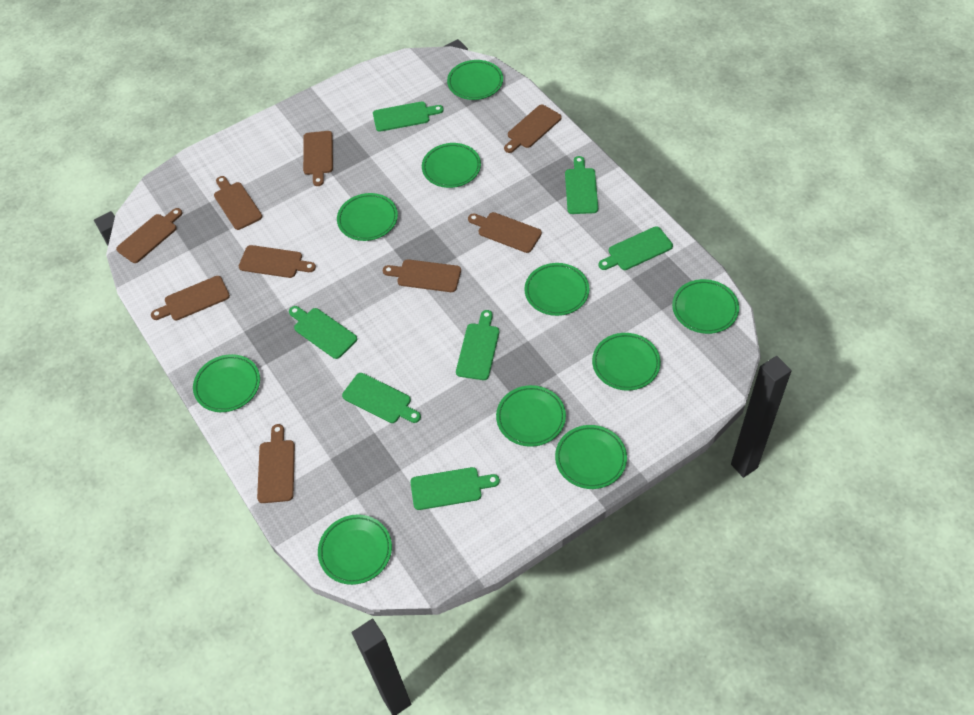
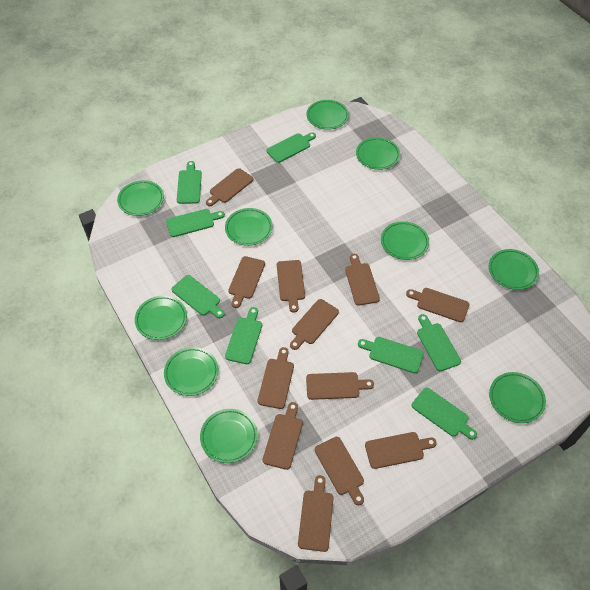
brown cutting board: [116,208,182,263] [151,276,230,320] [214,176,262,230] [239,245,316,278] [257,424,295,503] [303,131,333,186] [383,259,461,292] [468,212,542,253] [504,105,562,153] = 9 -> [206,168,253,206] [228,256,265,308] [258,347,294,409] [263,402,303,470] [277,260,305,313] [290,299,339,350] [298,475,333,552] [306,372,374,400] [315,437,364,505] [345,254,380,306] [365,432,437,469] [406,288,470,322] = 12
green cutting board: [289,306,357,359] [342,373,421,423] [373,102,444,132] [410,467,500,510] [456,310,499,380] [565,156,598,214] [599,226,673,270] = 7 -> [166,209,225,237] [171,275,225,318] [177,161,202,204] [225,307,262,364] [267,132,316,163] [358,337,424,373] [412,388,477,440] [417,314,461,371] = 8

